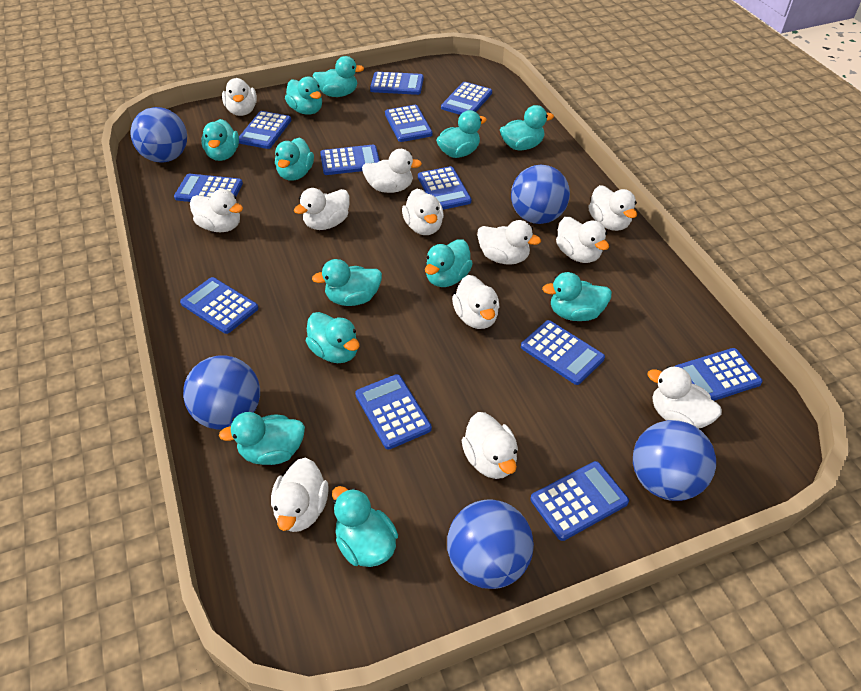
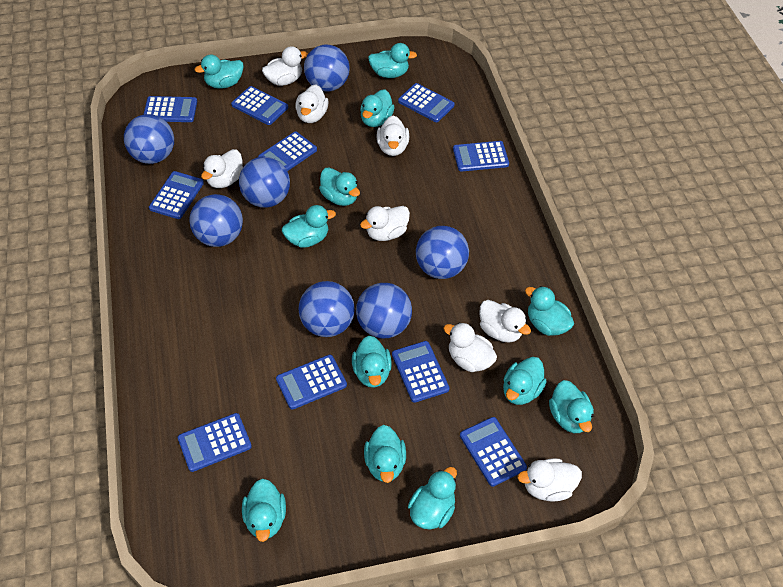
blue ball: [130,107,187,163] [183,355,260,430] [447,499,534,589] [511,165,570,224] [633,420,716,501] = 5 -> [124,114,174,164] [189,194,243,247] [239,157,290,208] [299,281,355,337] [304,44,350,91] [356,283,412,338] [416,226,469,279] = 7
blue calculator: [174,174,243,202] [180,277,259,334] [239,111,291,149] [320,145,380,175] [355,374,432,450] [370,72,424,95] [385,105,432,142] [418,166,471,210] [441,82,492,115] [521,320,605,385] [530,461,629,541] [674,348,763,401] = 12 -> [143,96,197,122] [149,171,204,219] [178,413,252,472] [231,86,288,125] [258,132,317,171] [276,355,347,409] [392,341,450,403] [398,83,455,122] [453,141,509,172] [460,417,527,487] = 10
white duck: [190,189,243,232] [222,78,257,116] [271,458,329,532] [294,188,350,230] [362,149,422,193] [402,188,444,235] [452,275,499,329] [462,412,518,479] [477,220,541,265] [556,217,609,263] [588,185,637,231] [647,366,722,429] = 12 -> [201,149,243,188] [262,46,308,86] [295,84,328,123] [360,206,410,241] [377,115,409,156] [443,322,497,372] [479,300,531,343] [517,458,582,502] = 8

